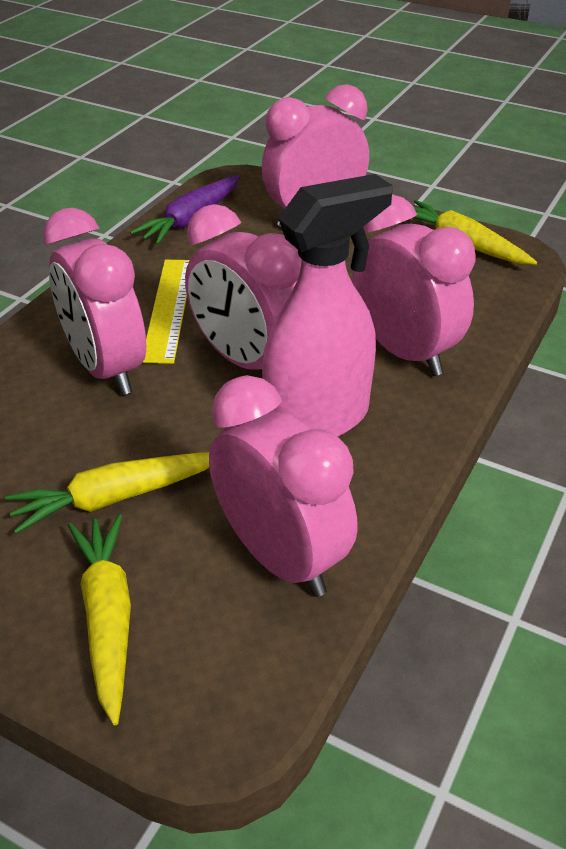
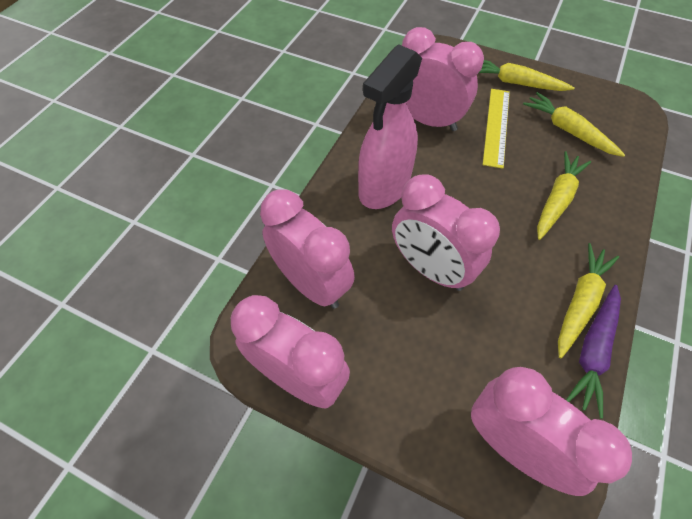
yellow carrot: [5,452,209,534] [68,514,131,725] [413,200,537,265] = 3 -> [479,60,575,91] [523,92,625,157] [537,151,591,240] [558,243,619,358] = 4

